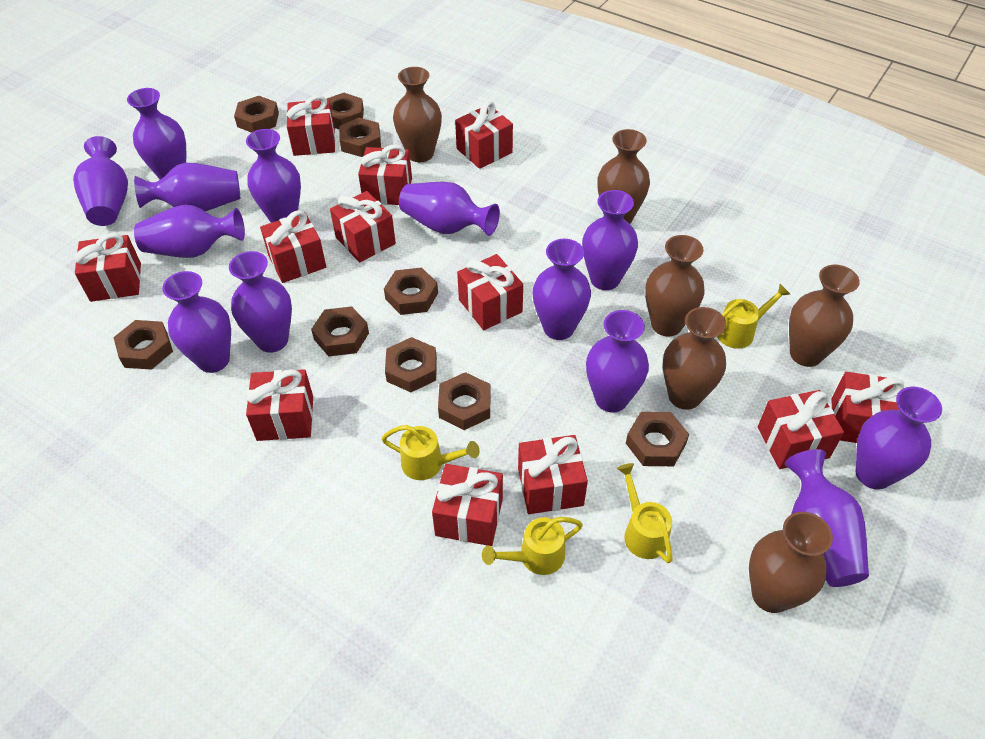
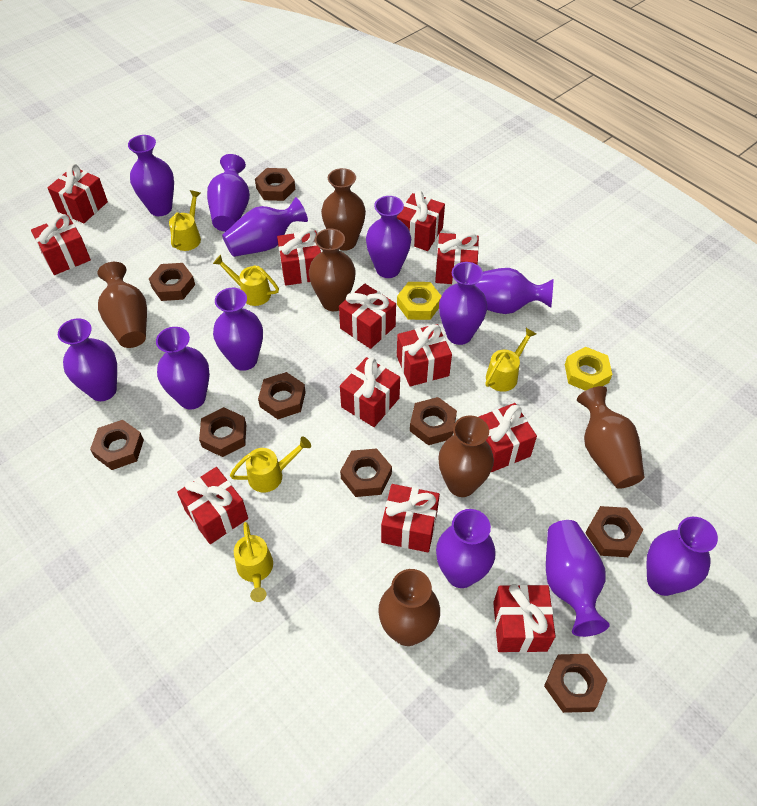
purple vase: [73,136,128,226] [127,88,186,179] [134,163,240,211] [134,205,245,258] [162,271,231,373] [229,251,292,353] [246,129,301,223] [399,182,500,236] [533,239,591,340] [582,190,638,290] [586,310,649,413] [785,449,869,587] [855,387,942,490] = 13 -> [58,318,117,401] [128,135,174,216] [156,327,210,409] [207,154,250,232] [213,288,263,371] [222,197,308,257] [366,196,411,278] [436,509,496,588] [439,262,487,345] [475,268,554,314] [546,520,610,637] [646,517,718,596] = 12
yellow nut: none = 0 -> [397,282,441,320] [565,347,612,391] = 2
yellow watering can: [381,425,479,480] [482,517,583,575] [617,463,673,563] [717,284,790,349] = 4 -> [169,190,201,251] [213,255,279,306] [230,436,311,492] [234,522,273,602] [485,328,536,392] = 5

